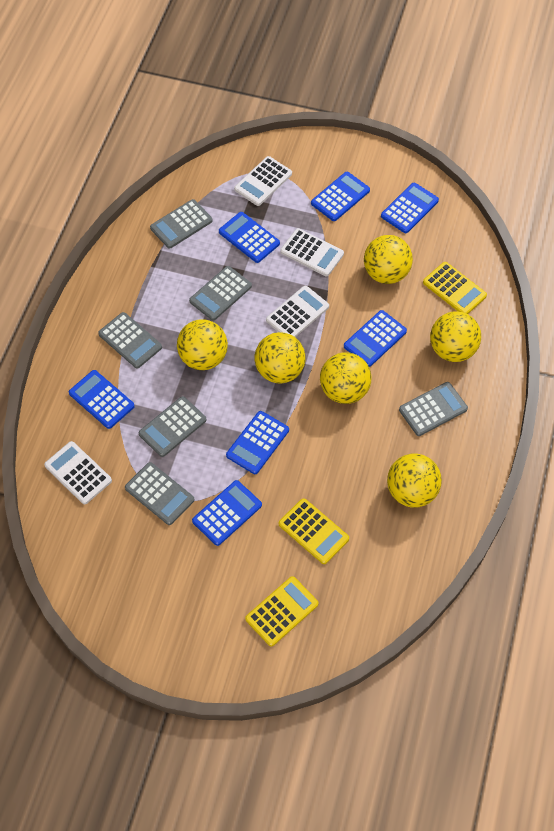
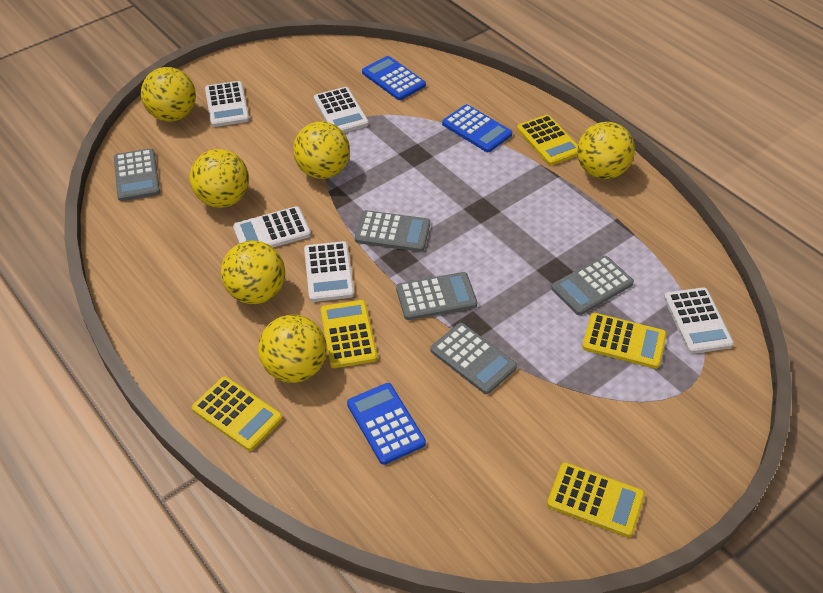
blue calculator: [69,370,135,429] [192,480,262,546] [219,212,280,263] [226,411,289,474] [311,172,370,221] [344,310,407,367] [381,183,439,233] = 7 -> [347,383,426,465] [362,56,426,100] [442,104,512,152] = 3
grey calculator: [98,312,162,368] [125,462,194,525] [139,396,206,457] [150,199,212,249] [189,266,252,321] [399,382,468,436] = 6 -> [114,148,160,201] [355,210,430,252] [396,272,477,320] [431,323,517,394] [551,256,634,315] = 5
white calculator: [44,441,112,504] [234,156,292,206] [266,286,329,337] [280,228,344,276] = 4 -> [205,81,249,127] [233,206,311,247] [304,241,354,302] [314,87,369,133] [664,287,734,354] = 5
yellow calculator: [245,576,319,647] [279,498,349,564] [423,262,487,314] = 3 -> [192,376,283,451] [320,300,377,368] [517,115,578,166] [547,462,645,537] [582,313,667,369] = 5

